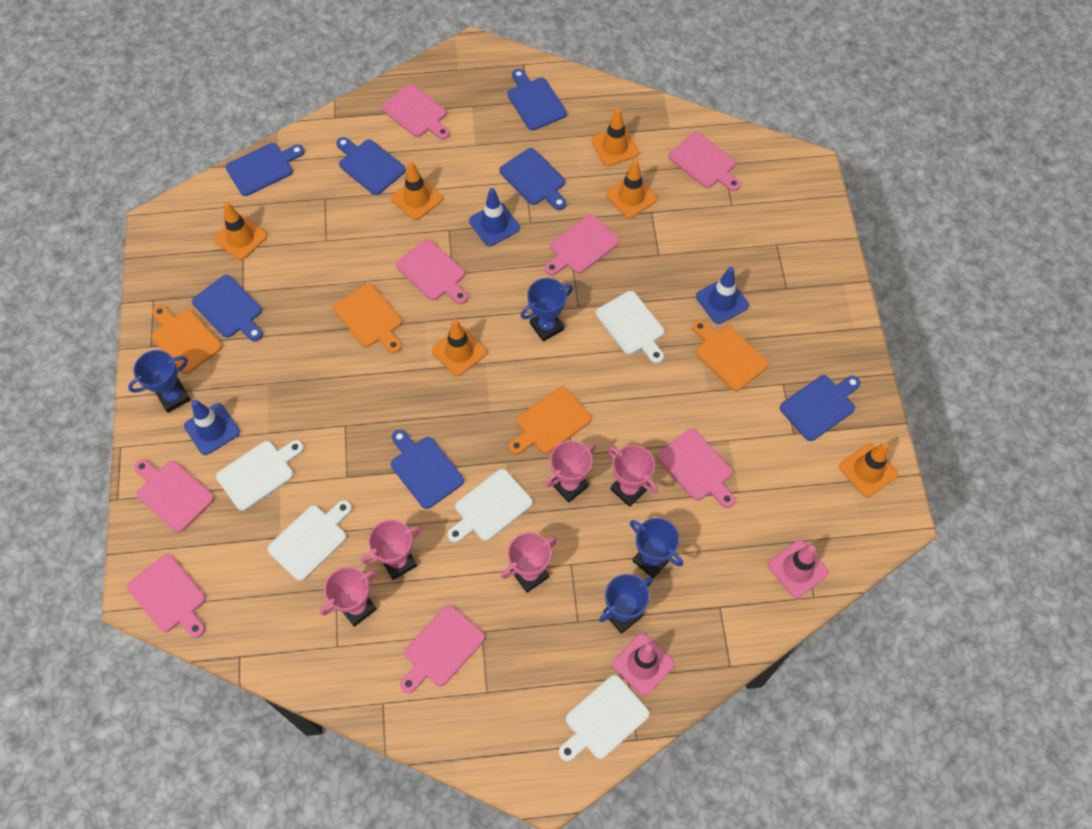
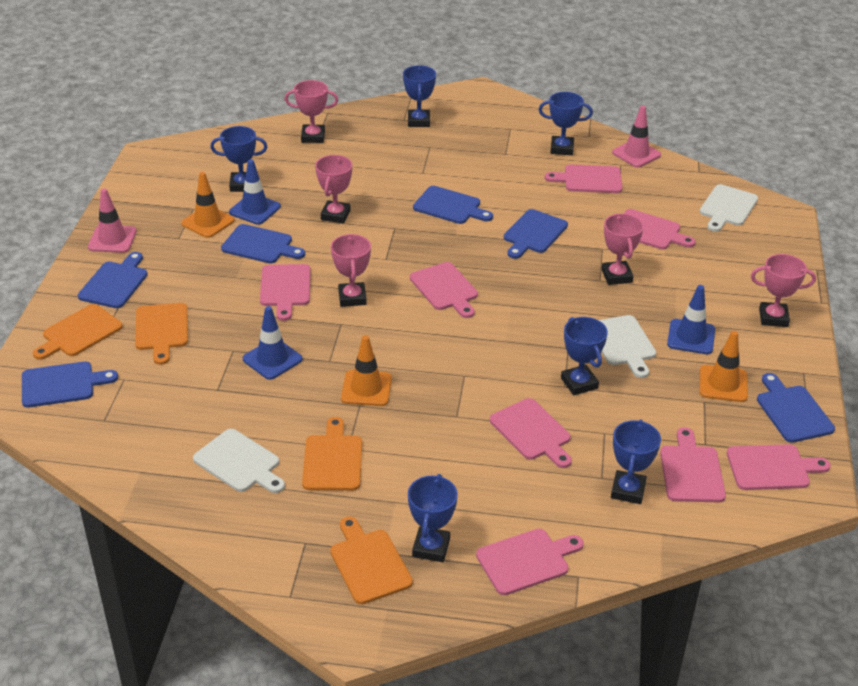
blue cutting board: [192,275,263,341] [226,143,305,196] [336,137,406,195] [391,430,464,509] [499,148,566,210] [508,69,567,130] [780,375,861,441] = 7 -> [22,361,118,408] [78,252,148,308] [221,224,305,264] [413,186,493,224] [504,209,568,259] [757,373,835,443] = 6
blue trophy: [128,350,191,413] [521,278,573,342] [599,574,653,634] [630,518,683,579] = 4 -> [210,126,267,192] [403,65,436,127] [408,474,458,562] [539,92,593,155] [561,317,608,395] [611,419,661,504] = 6
orange traffic cone: [214,202,267,260] [391,161,443,220] [432,319,487,376] [591,108,639,166] [606,159,657,218] [839,442,898,497] = 6 -> [181,172,235,238] [341,335,392,406] [700,331,748,402] = 3
white cutting board: [216,440,304,511] [267,500,352,581] [447,469,533,543] [559,675,649,762] [596,291,664,364] = 5 -> [193,429,285,493] [599,315,656,378] [700,184,758,232] = 3

